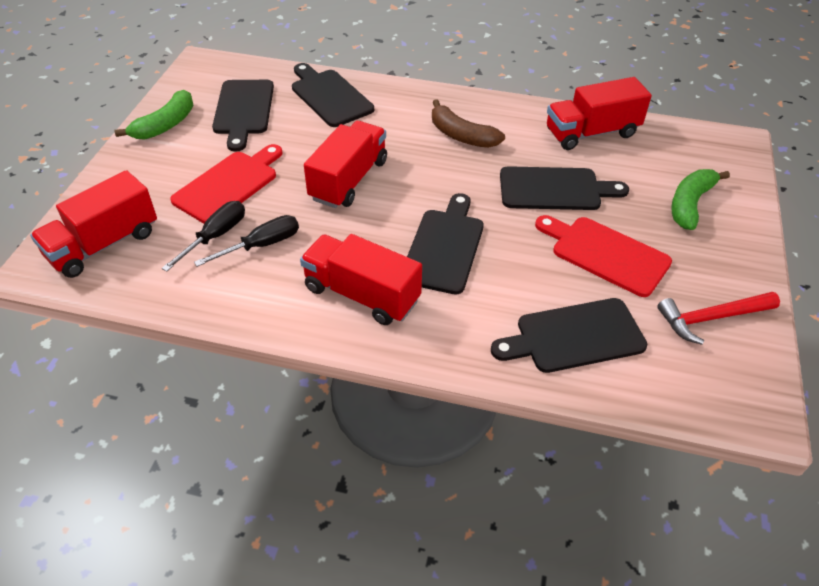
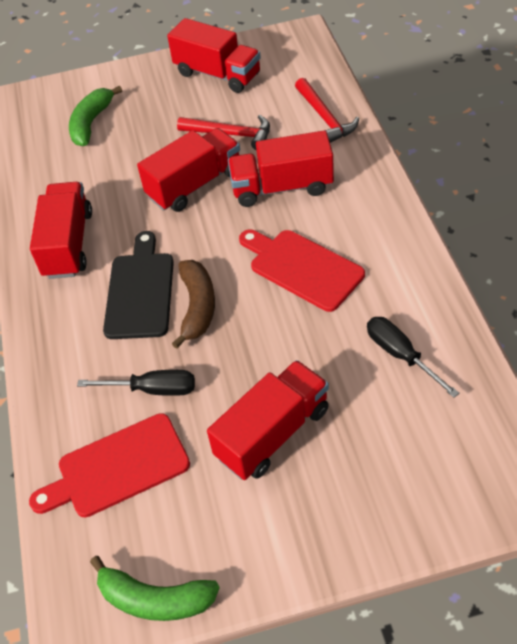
black cutting board: [212,80,274,152] [292,63,374,127] [407,193,484,295] [491,298,647,373] [500,166,629,210] = 5 -> [103,231,174,339] = 1
red hammer: [657,292,780,345] = 1 -> [177,115,270,150] [295,78,359,143] = 2
red truck: [30,170,157,278] [300,234,422,325] [304,121,387,208] [547,77,652,150] = 4 -> [30,182,92,279] [137,128,240,212] [167,18,261,93] [207,360,329,480] [228,131,334,207] = 5

